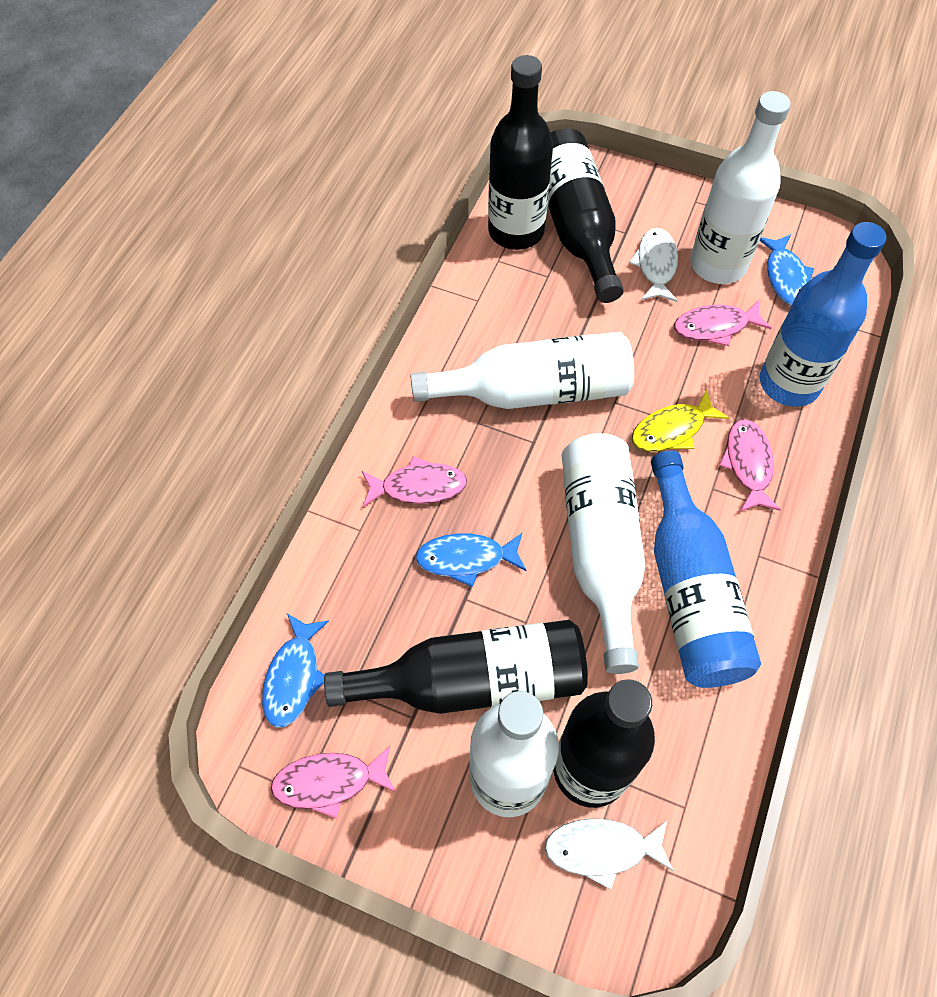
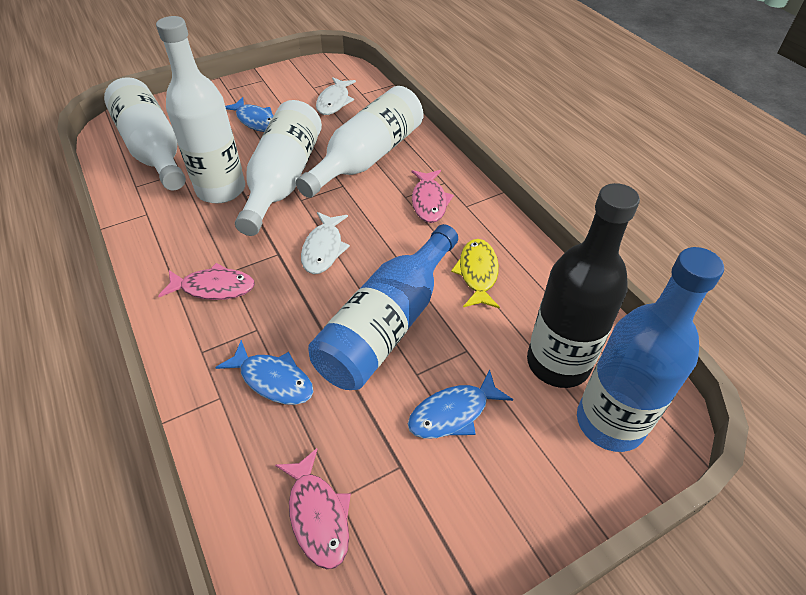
black bottle: [324,620,588,714] [488,55,553,250] [548,128,624,303] [553,679,655,808] = 4 -> [527,183,640,388] = 1
pink fish: [271,746,396,818] [362,456,467,507] [674,300,772,346] [719,419,781,512] = 4 -> [158,263,255,300] [275,448,351,570] [412,170,454,223] = 3

